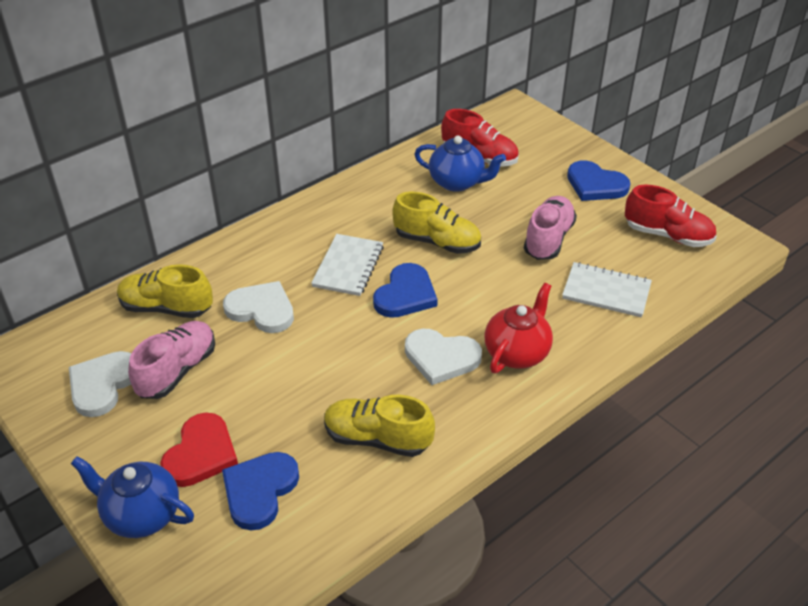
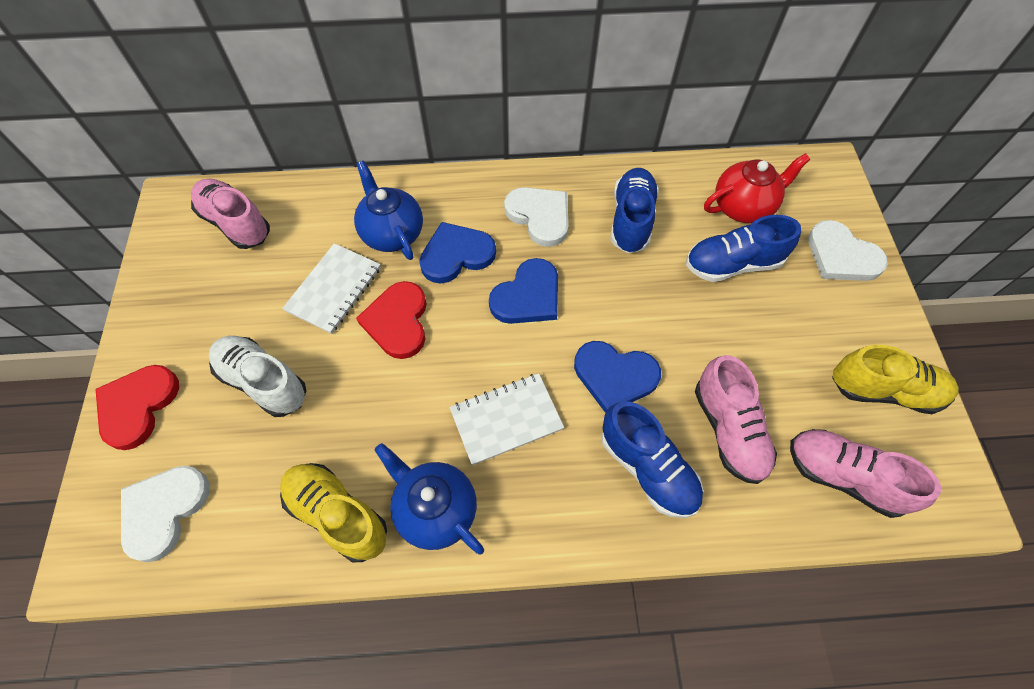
blue shoe: none = 0 -> [602,401,703,518] [611,168,659,253] [686,215,801,282] = 3
pink shoe: [128,321,215,399] [524,196,577,260] = 2 -> [191,178,270,249] [695,355,777,484] [790,429,941,518] = 3
red heart: [160,413,238,487] = 1 -> [95,365,179,450] [356,281,427,359] = 2
red shoe: [441,109,519,167] [625,185,717,247] = 2 -> none = 0
white shoe: none = 0 -> [209,336,306,417] = 1
yellow shoe: [117,264,213,318] [324,395,435,457] [392,192,481,254] = 3 -> [280,463,387,562] [832,345,959,414] = 2

